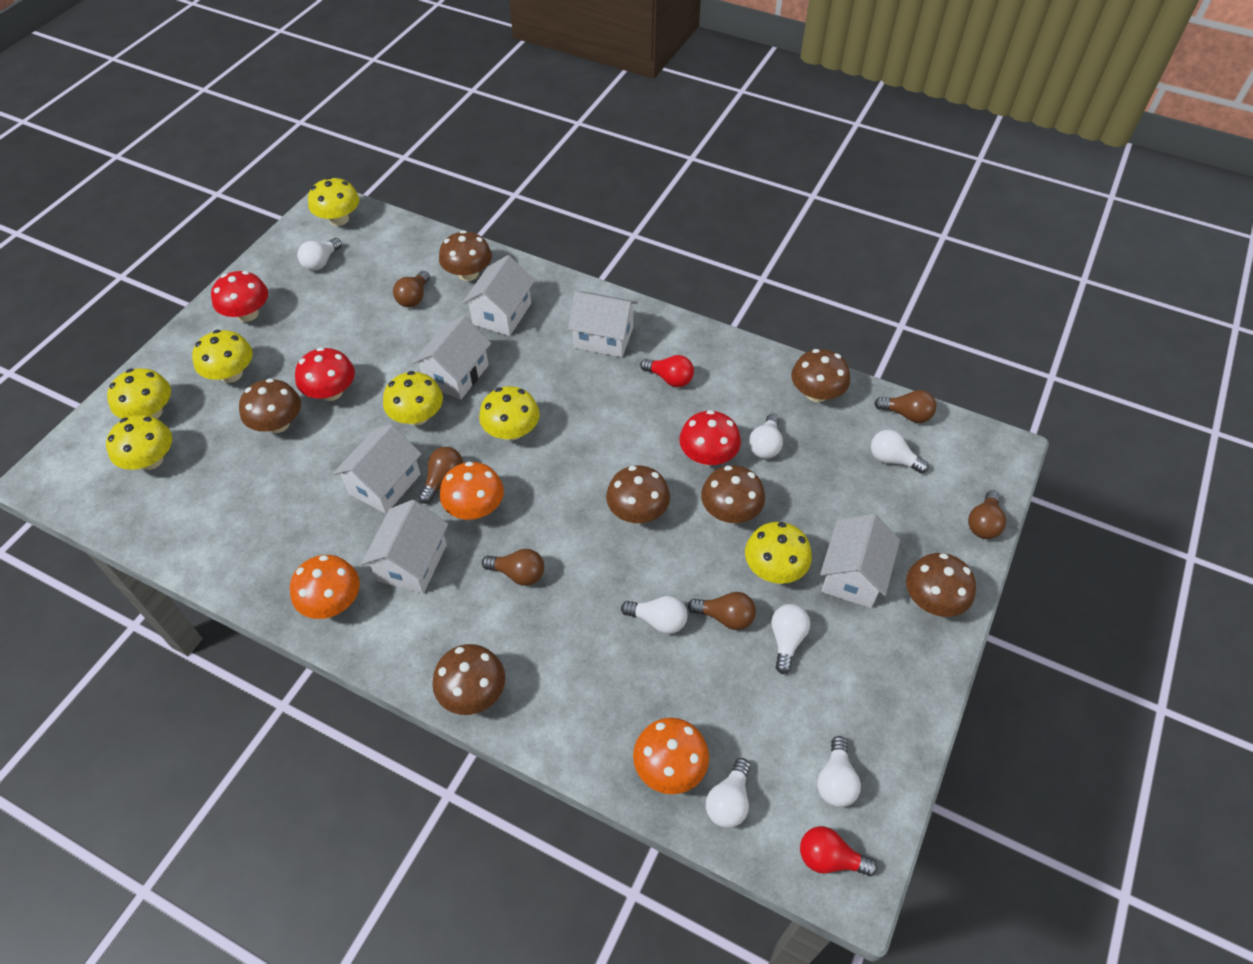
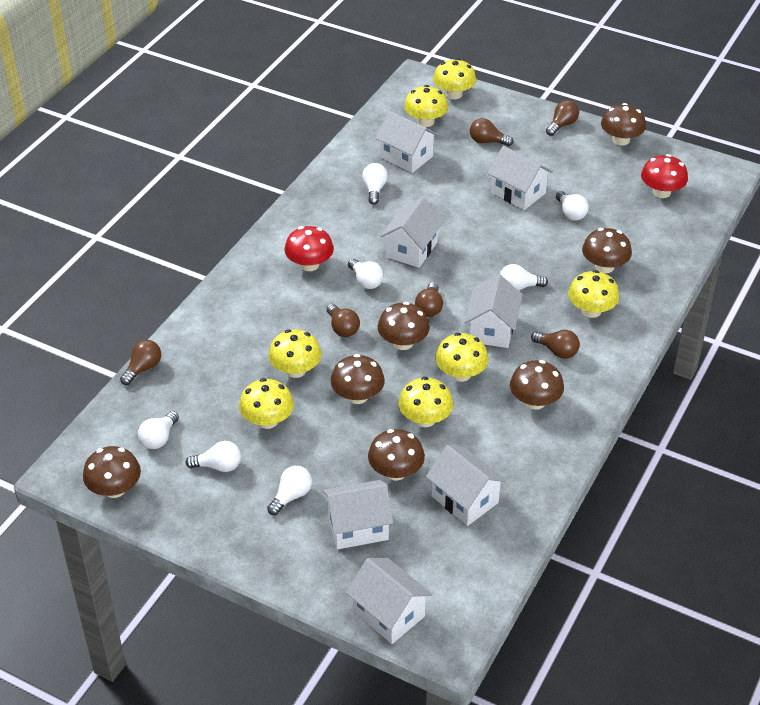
orange mushroom: [290,555,360,619] [440,461,504,520] [633,718,709,794] = 3 -> none = 0
red light bulb: [640,355,694,387] [800,826,877,876] = 2 -> none = 0
red mushroom: [211,271,268,322] [295,347,355,401] [679,410,741,466] = 3 -> [285,226,334,271] [641,154,688,198] = 2
white house: [333,424,421,514] [361,500,449,594] [412,316,491,400] [462,255,535,336] [568,291,638,357] [820,513,900,608] = 6 -> [322,480,393,549] [346,558,433,644] [375,111,439,173] [380,197,444,268] [426,445,507,526] [465,274,522,348] [488,146,553,210] = 7

